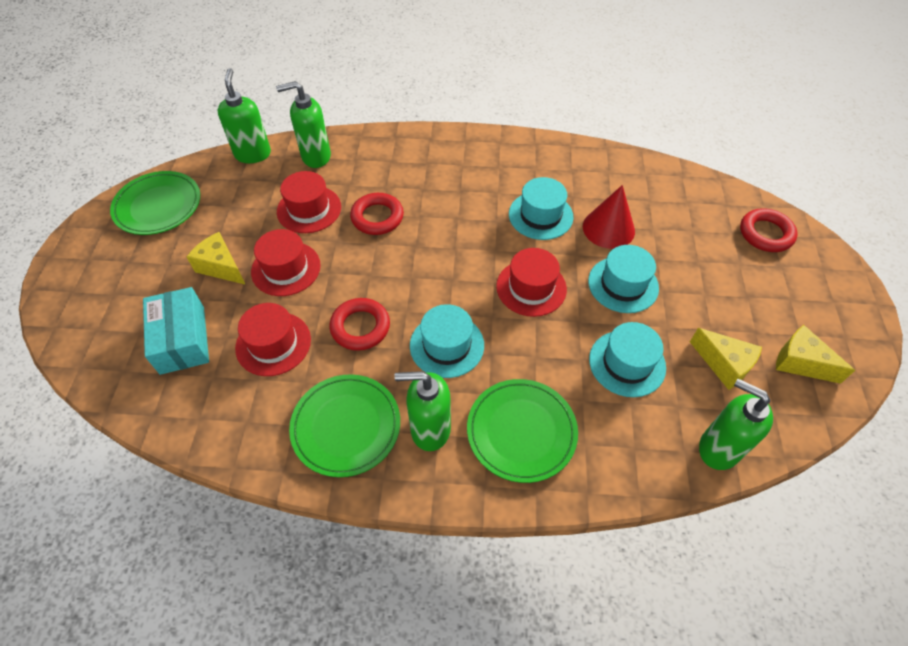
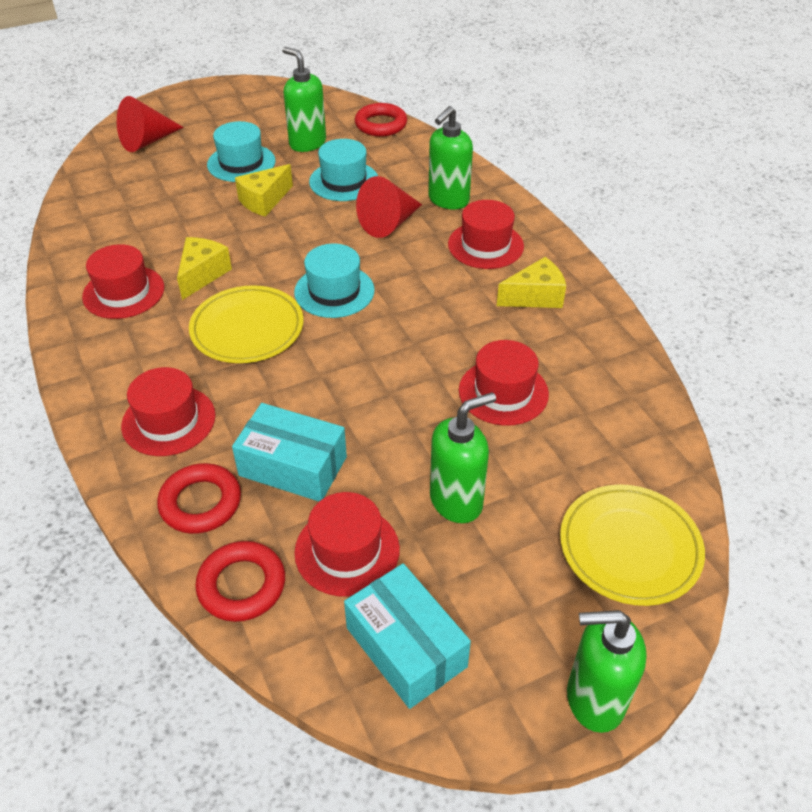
green plate: [110,171,200,235] [289,374,400,477] [467,379,578,483] = 3 -> none = 0
red cone: [583,185,635,249] = 1 -> [117,96,184,152] [356,176,422,238] = 2
red hat: [235,303,311,376] [251,229,321,296] [277,171,341,233] [496,248,567,317] = 4 -> [82,244,164,319] [121,367,216,456] [294,492,400,597] [448,200,524,269] [459,340,549,426] = 5
turquoise box: [143,287,209,375] = 1 -> [232,403,347,501] [344,563,471,709] = 2
turquoise hat: [410,304,484,378] [509,177,573,240] [588,245,659,313] [589,322,666,397] = 4 -> [207,121,276,182] [294,244,375,318] [309,139,378,201] = 3
yellow plate: none = 0 -> [189,285,304,363] [560,484,705,606] = 2

